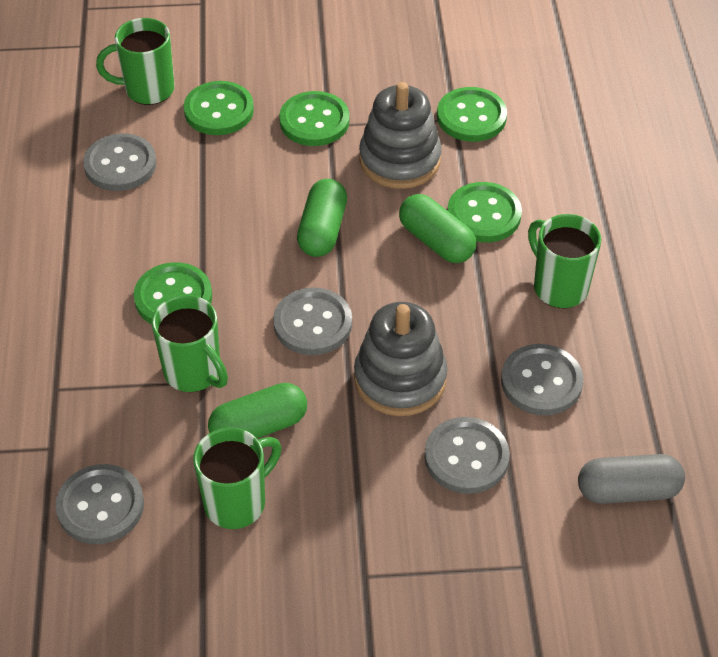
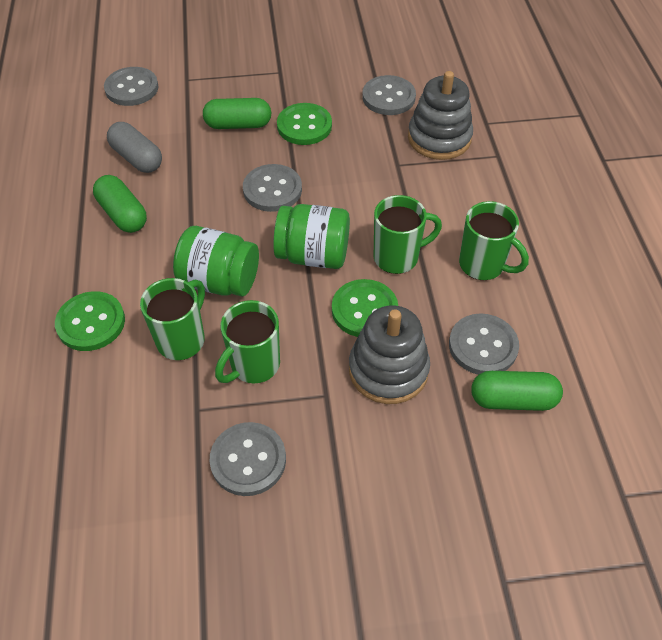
green button: [134,262,212,324] [184,81,254,135] [279,91,350,146] [437,87,507,142] [447,182,522,243] = 5 -> [55,291,125,351] [277,103,332,145] [332,279,398,337] = 3
green jar: none = 0 -> [173,226,259,296] [273,204,350,269] = 2

